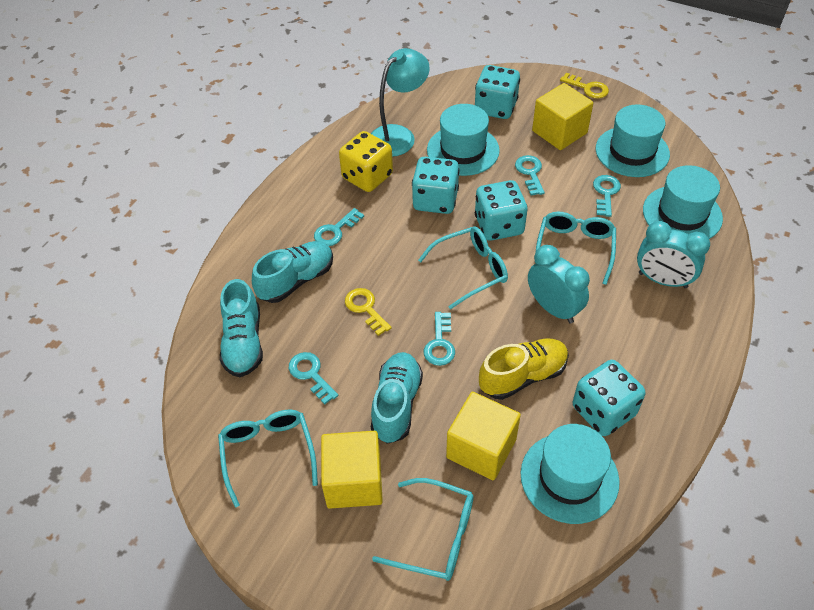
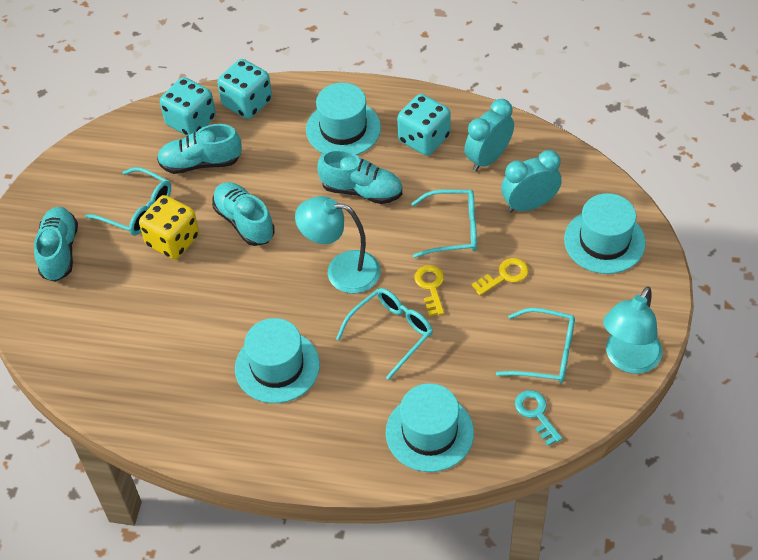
turquoise dice: [412,157,460,214] [475,65,520,119] [475,180,528,241] [573,360,645,436] = 4 -> [160,77,216,136] [217,59,272,119] [397,94,451,156] = 3
turquoise key: [289,352,338,405] [314,208,364,246] [424,312,455,366] [515,155,545,195] [593,175,621,217] = 5 -> [515,390,562,446] = 1
turquoise lamp: [371,48,430,157] = 1 -> [295,196,380,293] [603,286,662,374] = 2
turquoise shoe: [220,279,263,377] [252,241,333,303] [371,352,423,444] = 3 -> [34,207,78,282] [157,124,242,174] [212,182,275,246] [317,149,402,204] = 4
yellow cube: [321,431,383,509] [446,392,521,480] [532,83,593,150] = 3 -> none = 0
yellow shoe: [479,338,569,400] = 1 -> none = 0

